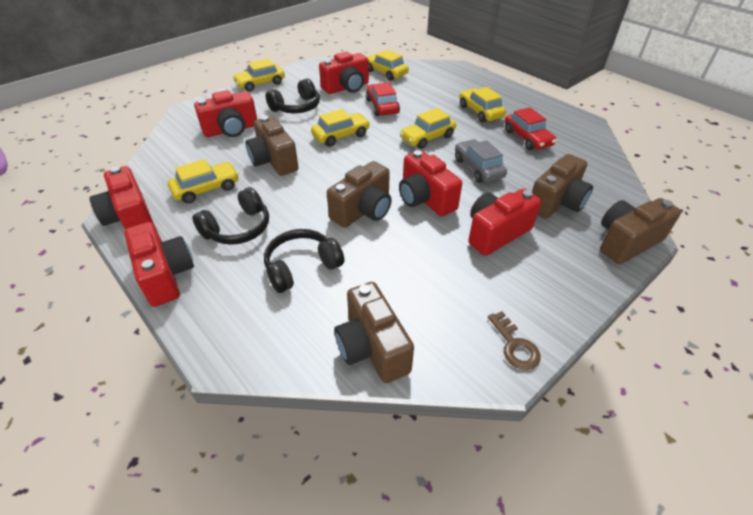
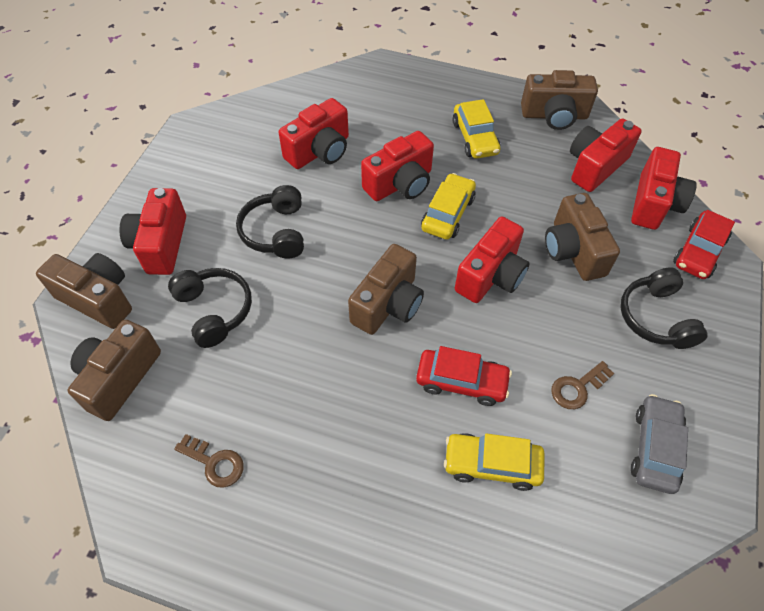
brown key: [488,311,540,370] = 1 -> [174,434,244,488] [551,361,614,409] = 2
yellow car: [168,159,239,204] [233,58,285,92] [311,109,370,147] [367,50,409,81] [400,108,456,149] [459,87,506,122] = 6 -> [421,173,476,240] [444,433,544,491] [453,99,500,159] = 3

